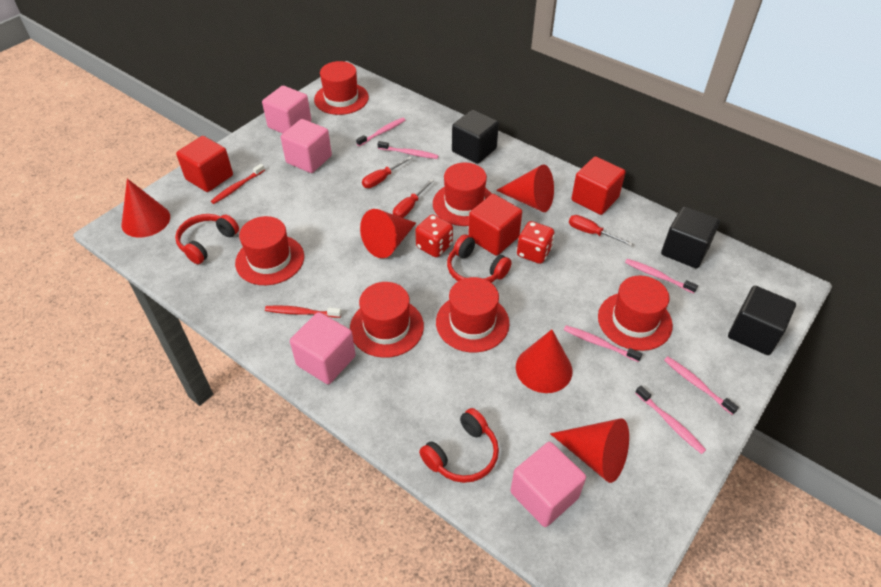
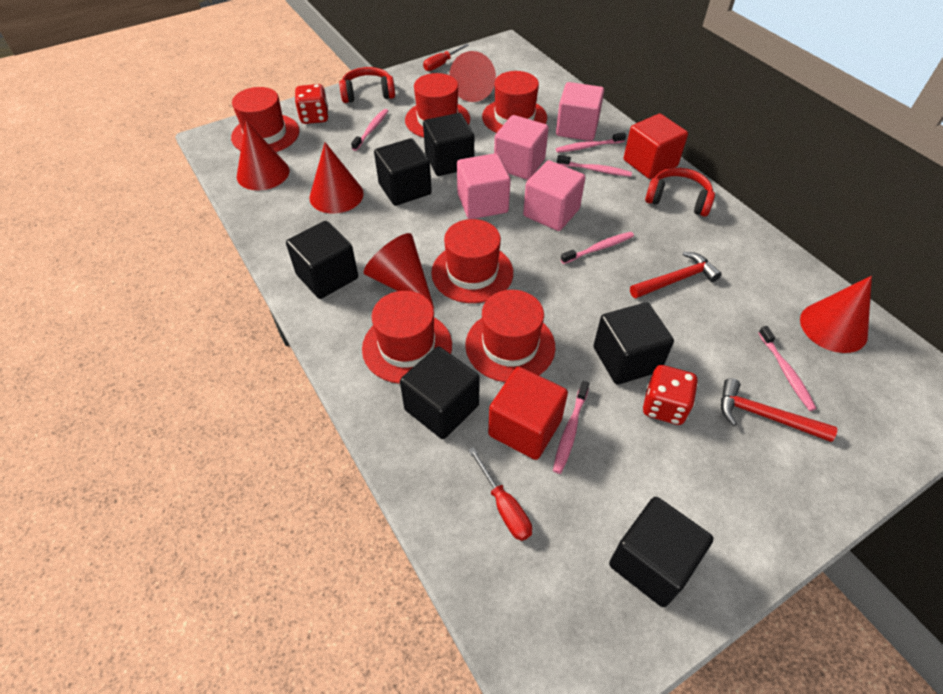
black cube: [452,110,499,164] [661,206,720,268] [728,286,796,355] = 3 -> [286,221,358,299] [374,138,432,206] [400,347,480,439] [423,113,474,176] [593,302,674,385] [609,497,713,607] = 6
red cube: [176,136,233,192] [468,194,522,256] [571,156,626,215] = 3 -> [488,367,568,460] [624,114,688,179] = 2
red hammer: none = 0 -> [630,252,722,298] [721,378,837,442] = 2
red headphones: [175,214,239,264] [419,408,499,483] [447,235,512,283] = 3 -> [339,67,395,103] [645,168,715,217] = 2
red screwdriver: [362,157,412,188] [393,179,434,218] [569,215,633,246] = 3 -> [423,44,469,71] [468,447,532,541] = 2
red toothbrush: [211,164,265,204] [265,305,341,318] = 2 -> none = 0

